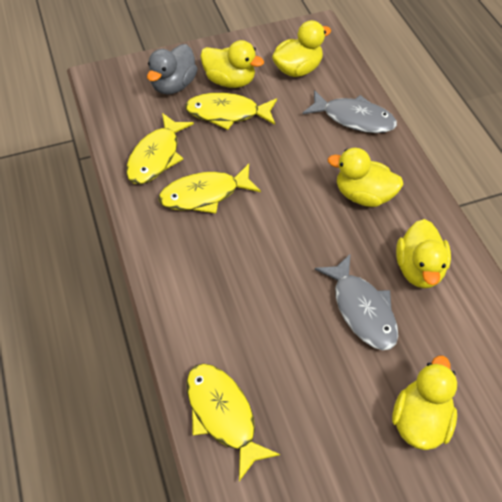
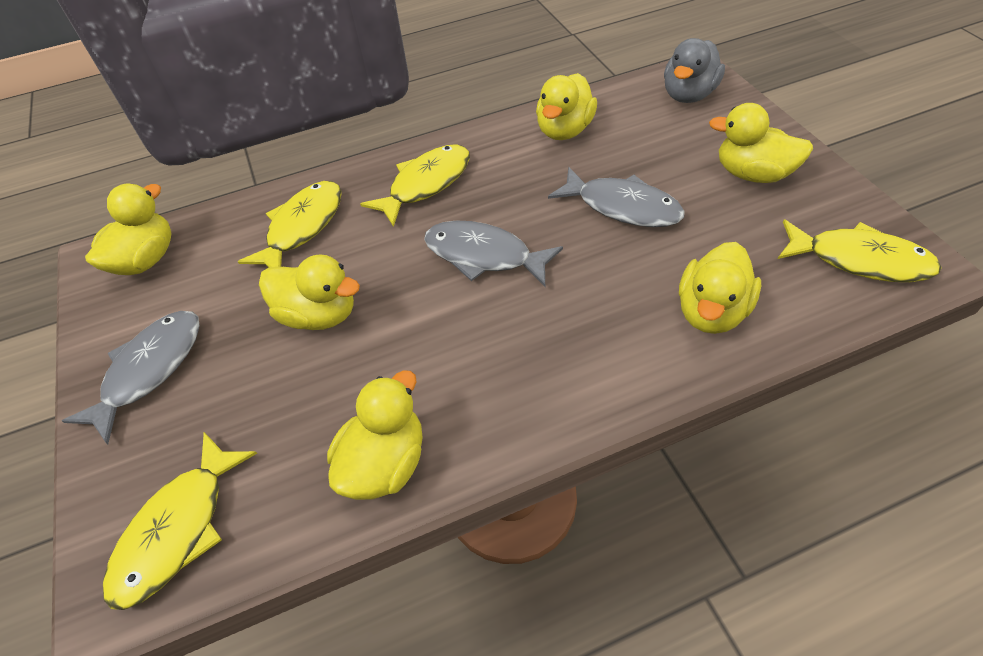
grey fish: [303,90,397,133] [315,253,398,350] = 2 -> [62,311,199,444] [424,221,563,286] [548,167,684,227] = 3
yellow duck: [200,40,264,88] [272,20,331,77] [328,148,403,207] [392,355,457,450] [396,219,451,288] = 5 -> [85,184,171,275] [259,255,360,330] [327,370,423,500] [536,73,597,140] [679,242,761,334] [709,103,813,183] = 6

